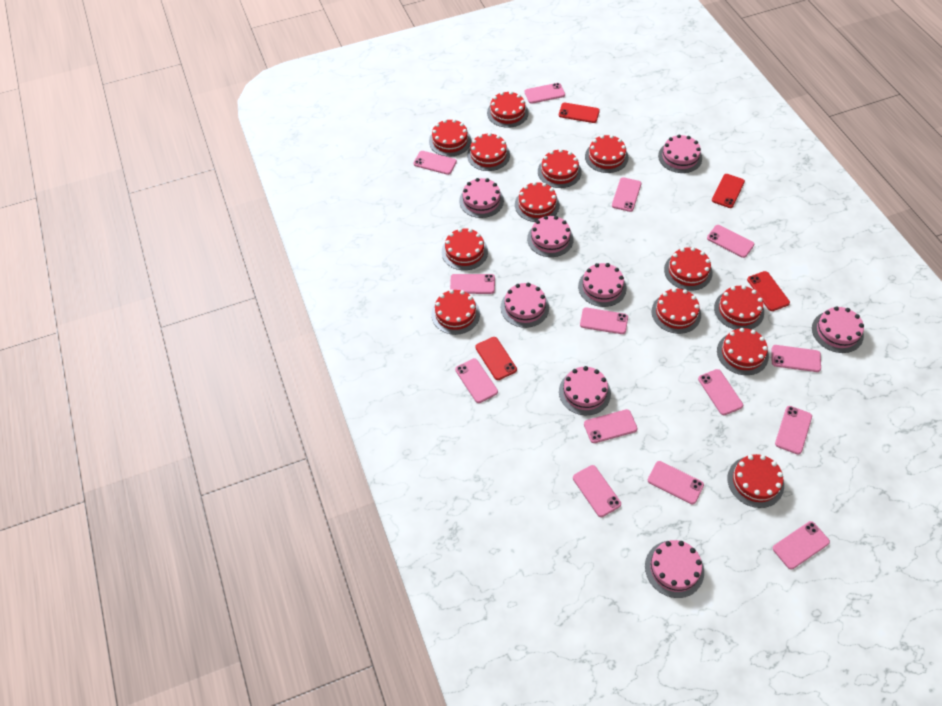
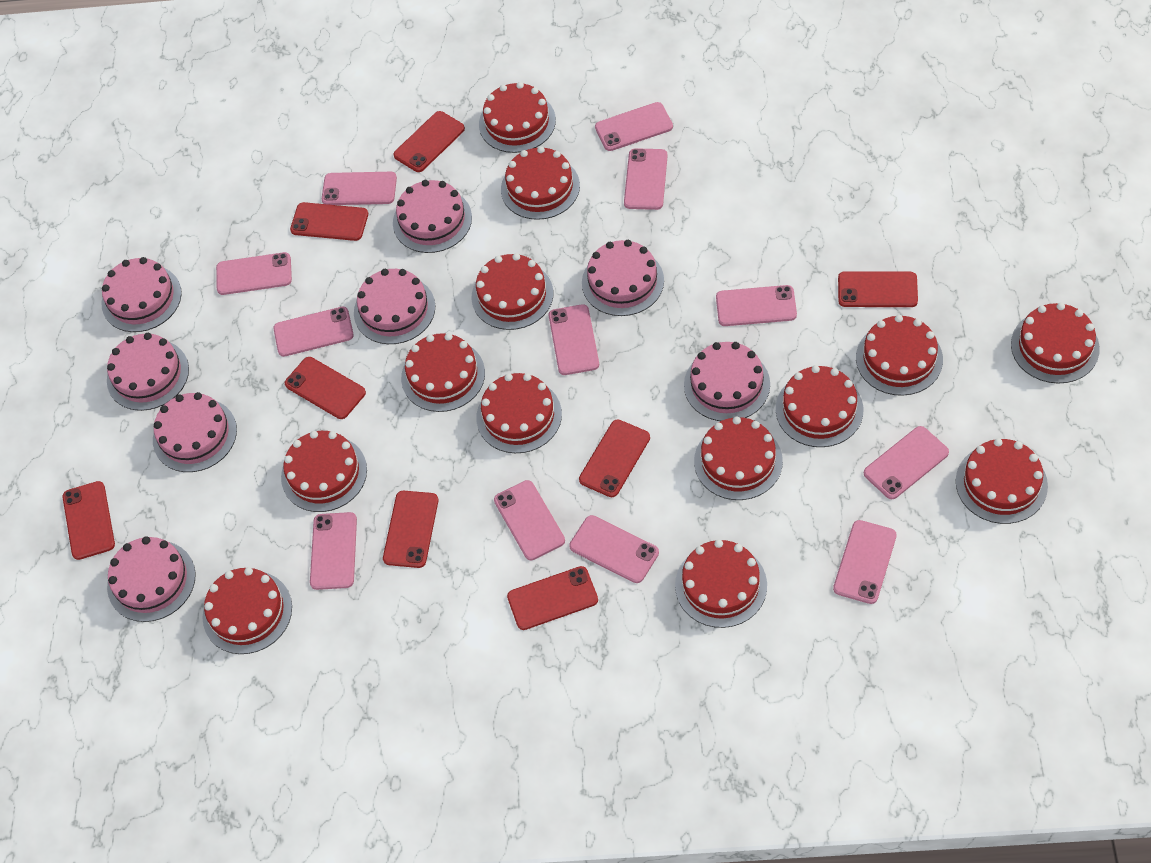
pink phone: [413,151,457,175] [450,274,495,294] [455,358,498,403] [525,83,565,104] [573,465,621,517] [580,307,628,334] [584,409,638,443] [612,177,641,212] [648,461,704,504] [698,369,743,415] [707,225,755,258] [772,345,821,372] [773,521,830,569] [775,406,812,455] = 14 -> [216,252,292,295] [273,307,354,357] [310,512,357,590] [322,172,397,205] [494,480,565,560] [549,304,599,375] [569,515,659,583] [595,102,673,151] [624,148,668,210] [716,285,797,326] [833,520,897,604] [864,426,949,499] = 12
red phone: [475,337,517,380] [559,102,600,123] [712,174,745,208] [747,271,790,311] = 4 -> [63,481,115,560] [285,357,366,419] [290,202,368,241] [383,491,438,568] [393,111,465,172] [507,566,598,630] [579,420,650,497] [838,271,918,307] = 8

